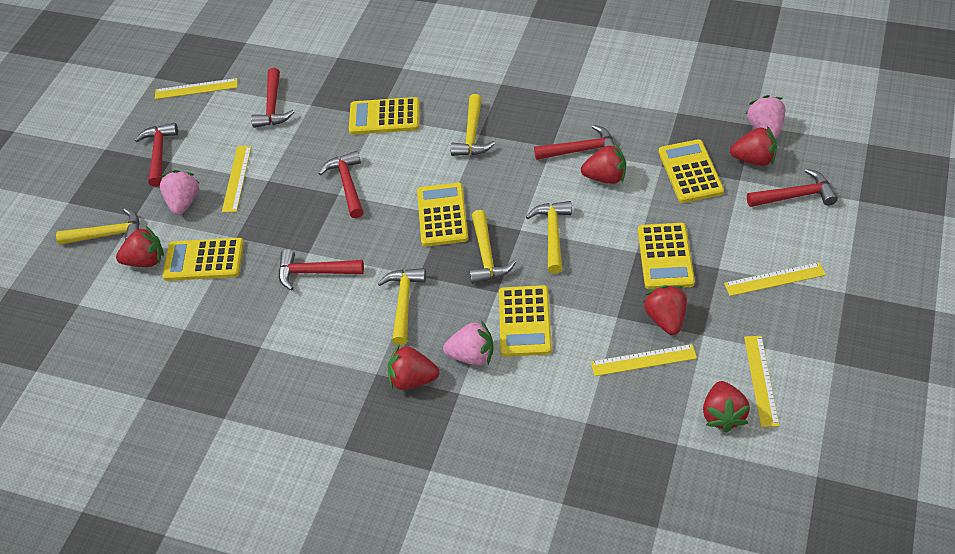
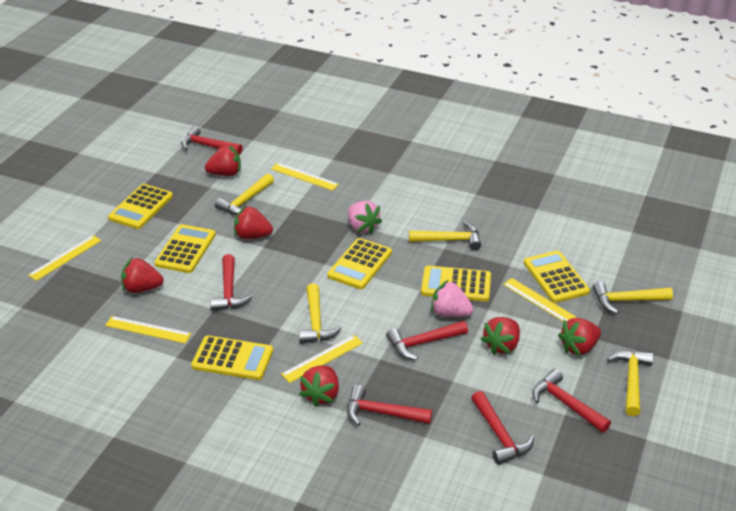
pink strawberry: [160,170,199,215] [443,320,494,366] [746,95,785,139] = 3 -> [348,201,382,234] [431,280,474,317] = 2

